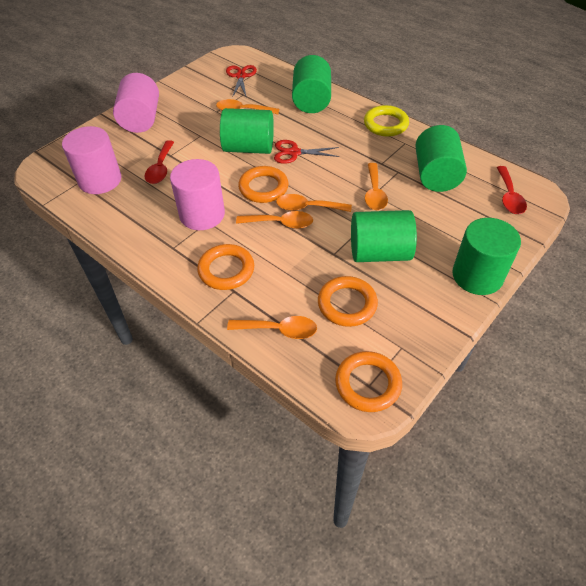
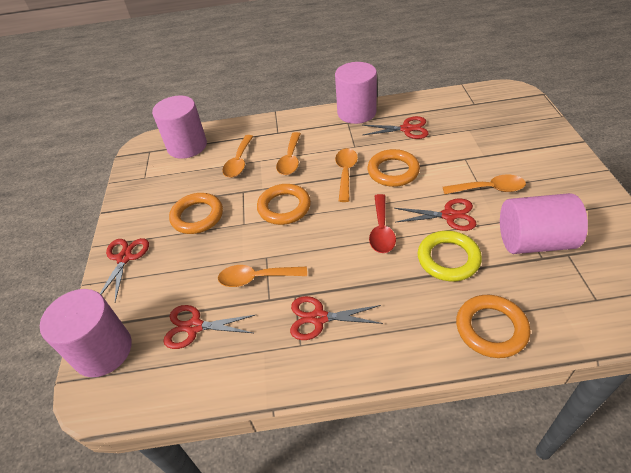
green cylinder: [220,108,274,154] [292,55,331,113] [351,210,417,262] [415,125,467,192] [452,218,521,295] = 5 -> none = 0
pink cylinder: [62,126,121,194] [113,73,159,133] [170,159,225,230] = 3 -> [40,289,132,377] [152,96,207,159] [335,62,377,124] [500,193,588,254] = 4
red scissors: [226,65,257,98] [274,140,339,164] = 2 -> [100,238,149,302] [163,305,255,349] [290,296,383,340] [362,116,429,139] [394,199,476,231] = 5
red spoon: [145,140,174,184] [497,166,527,214] = 2 -> [369,194,396,253] = 1

